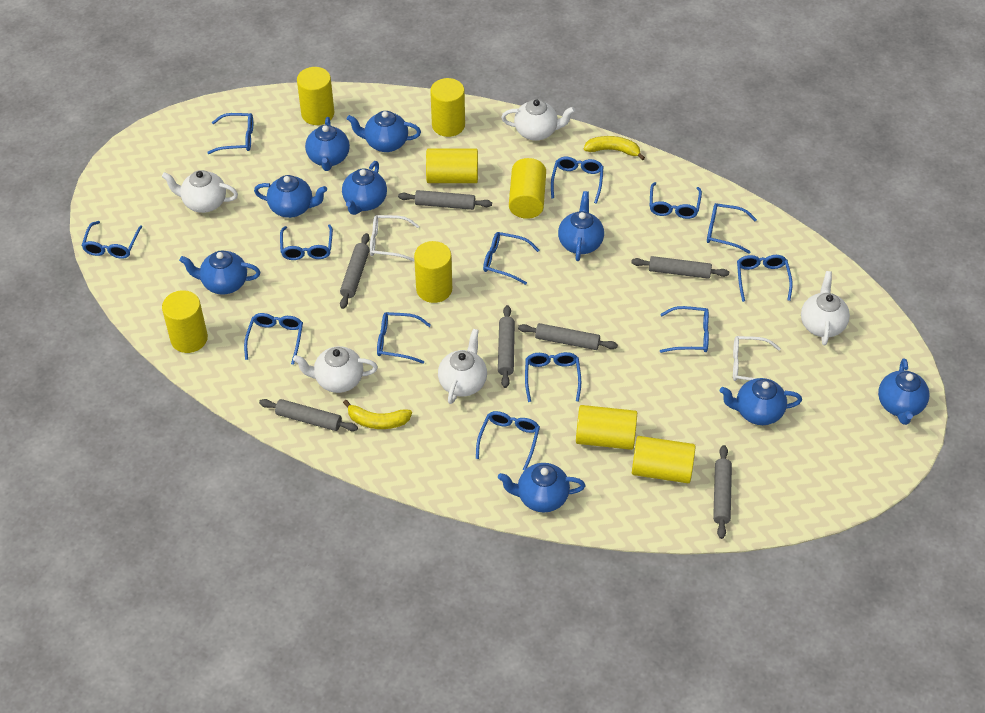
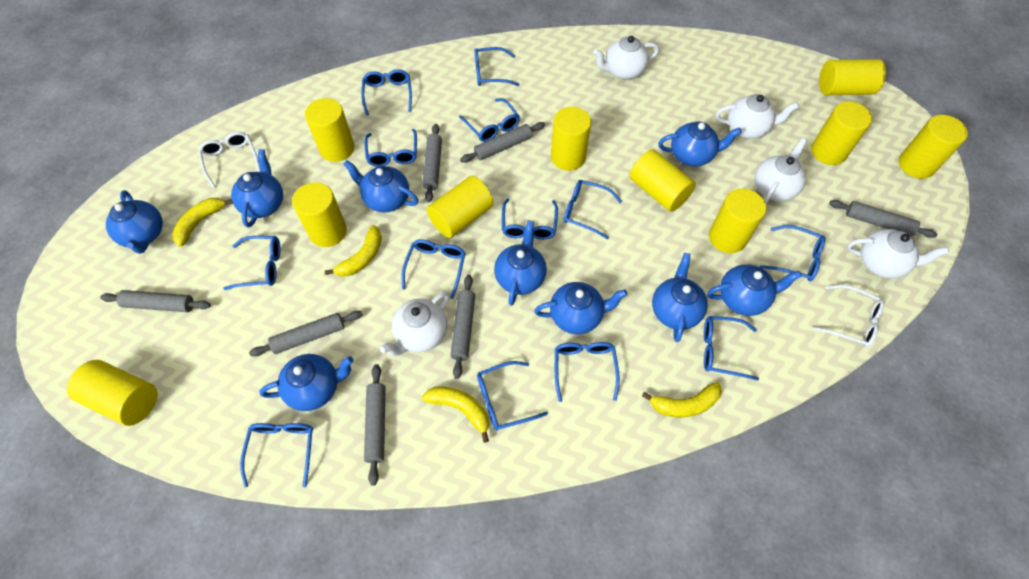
yellow banana: [343,400,412,429] [584,136,645,160] = 2 -> [172,198,233,247] [325,225,382,277] [422,386,489,443] [642,382,722,417] = 4
yellow cylinder: [162,290,208,353] [297,67,334,125] [414,241,452,303] [426,148,478,183] [430,78,465,137] [509,158,546,219] [576,405,637,450] [632,436,696,483] = 8 -> [67,360,157,426] [292,182,347,247] [305,98,354,162] [427,176,494,238] [551,107,591,171] [630,149,696,212] [709,188,766,253] [811,101,872,165] [819,59,886,95] [899,115,968,179] = 10

